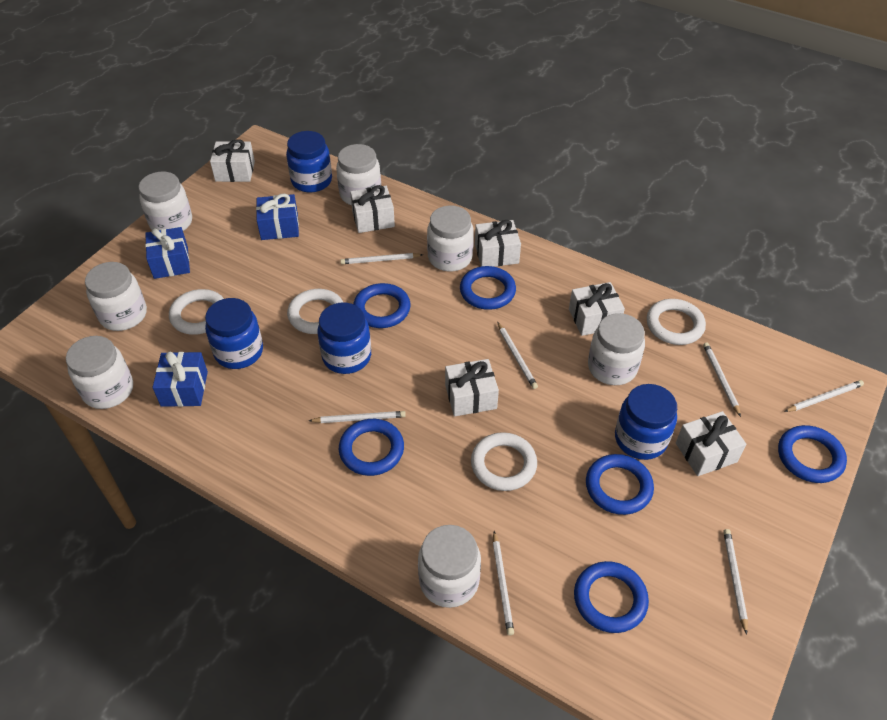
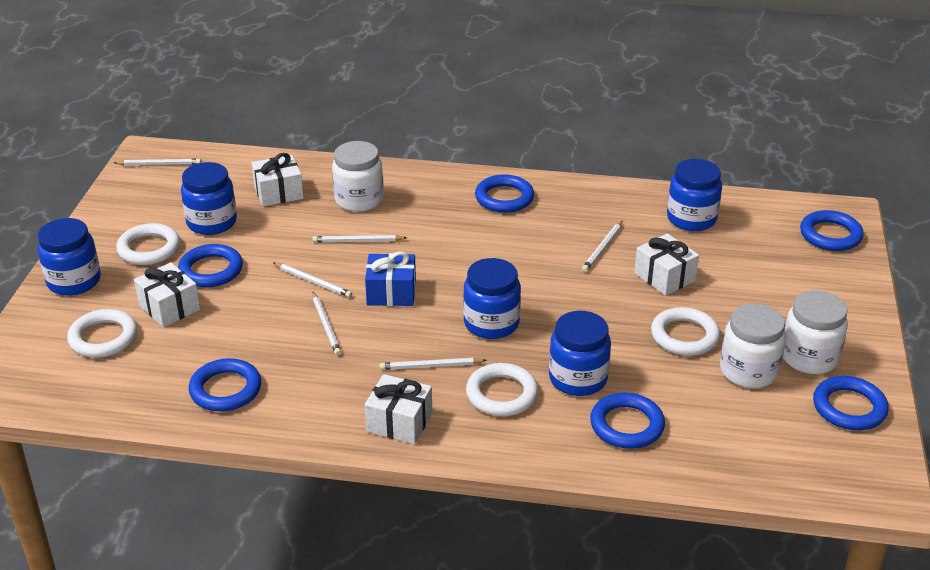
blue gift: [145,227,190,279] [152,351,208,407] [256,194,299,240] = 3 -> [365,251,416,306] = 1
blue jar: [205,298,263,369] [286,131,332,193] [317,303,371,374] [615,384,677,460] = 4 -> [38,218,101,296] [181,162,237,235] [463,258,521,339] [549,311,611,396] [667,159,722,231] = 5
white gift: [210,139,255,182] [350,185,395,233] [445,359,499,416] [475,220,521,267] [569,282,625,336] [676,411,746,476] = 6 -> [134,262,200,327] [252,153,304,206] [364,374,432,444] [634,233,699,296] = 4
white jar: [66,336,133,409] [85,262,147,331] [139,172,192,231] [336,144,381,205] [418,525,481,608] [427,206,474,271] [588,313,645,385] = 7 -> [332,141,384,212] [720,303,786,388] [783,291,848,374] = 3
white pencil: [309,411,406,423] [340,253,423,264] [493,531,514,635] [498,322,538,389] [703,343,741,417] [723,529,748,635] [784,380,864,412] = 7 -> [114,159,201,165] [273,263,352,298] [312,292,341,356] [313,235,407,242] [380,358,487,370] [582,220,623,272] = 6

